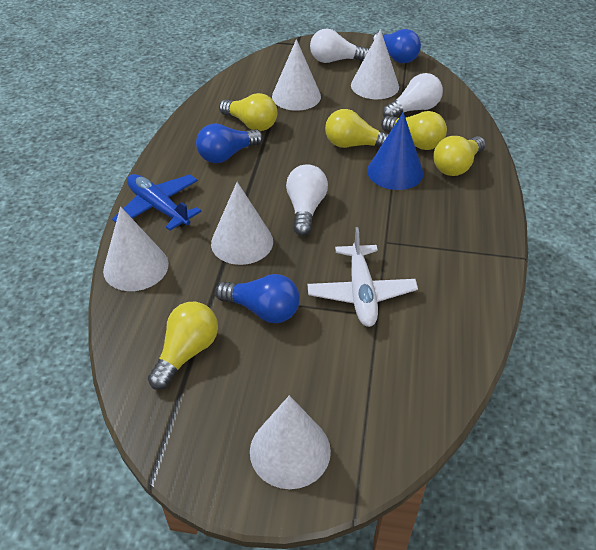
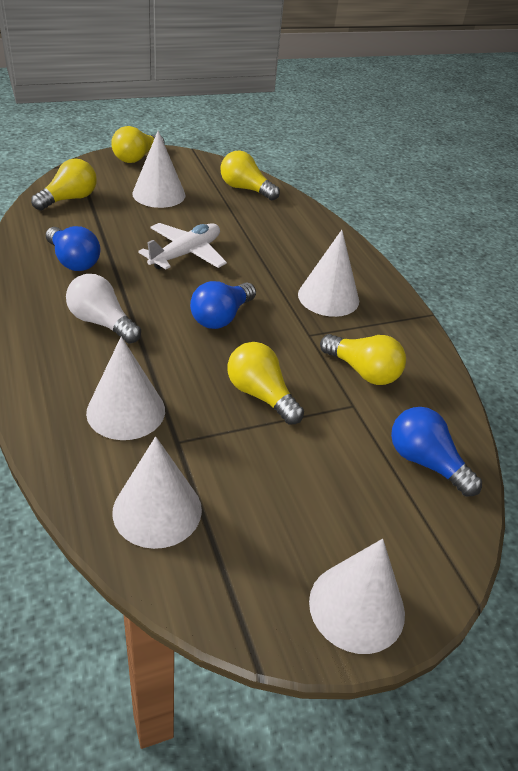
blue cone: [367,112,423,190] = 1 -> none = 0
blue plane: [112,174,201,231] = 1 -> none = 0
white light bulb: [286,164,328,236] [310,29,369,63] [382,73,443,117] = 3 -> [66,274,141,343] = 1

